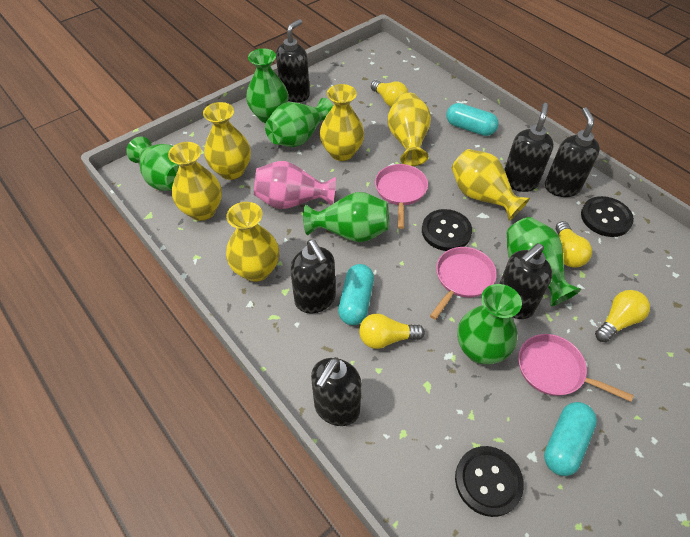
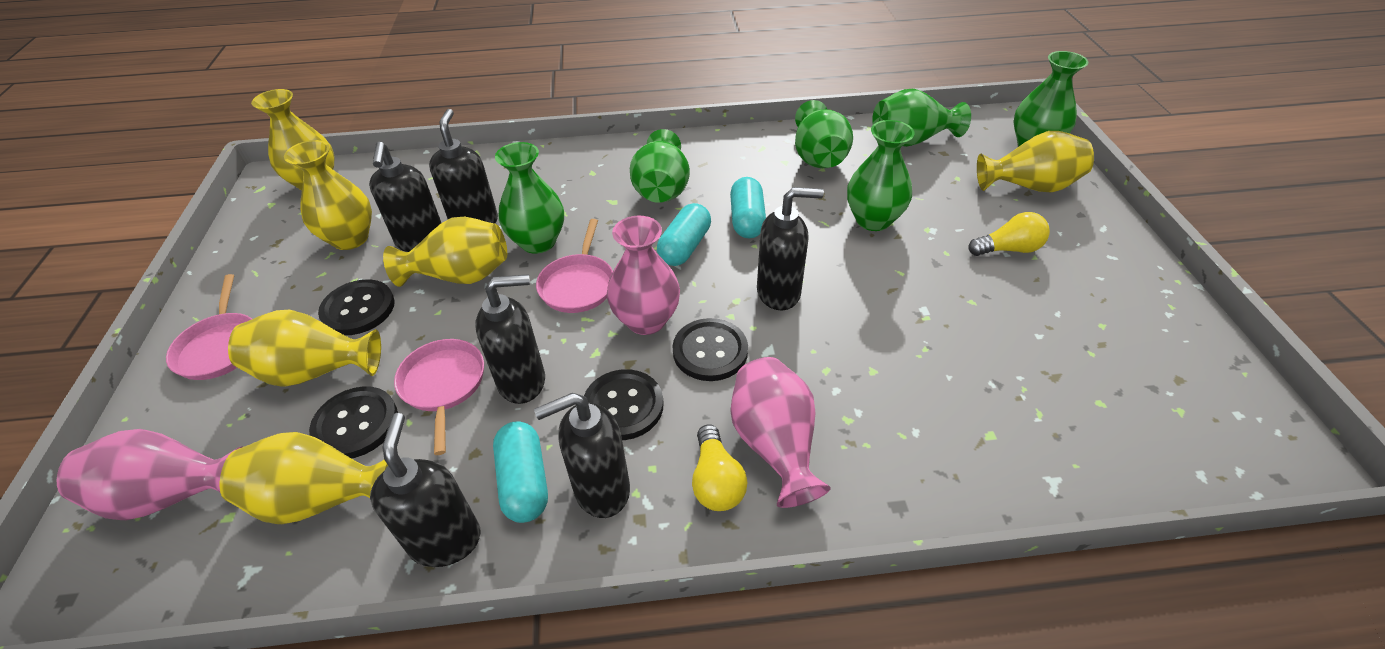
black button: [422,209,472,251] [455,446,524,517] [581,196,634,237] = 3 -> [309,386,398,458] [318,279,395,335] [584,369,664,440] [672,318,748,381] = 4
pink vase: [254,161,336,209] = 1 -> [56,429,242,520] [607,216,680,335] [730,357,831,508] = 3
yellow light bulb: [359,314,425,349] [371,80,408,107] [556,221,592,268] [595,290,650,342] = 4 -> [692,425,748,511] [968,212,1050,256] = 2

